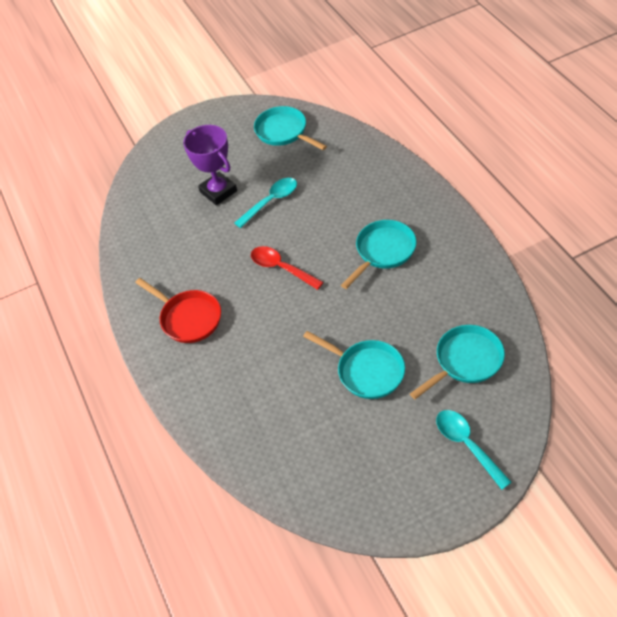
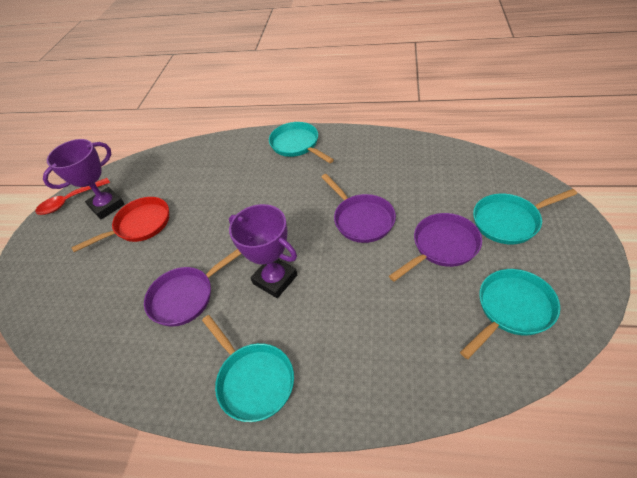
purple pan: none = 0 -> [144,249,241,327] [321,174,396,243] [389,213,482,281] = 3
purple trophy: [183,125,237,205] = 1 -> [43,139,125,219] [229,204,297,298] = 2
turquoise spoon: [235,178,297,228] [436,410,512,490] = 2 -> none = 0

